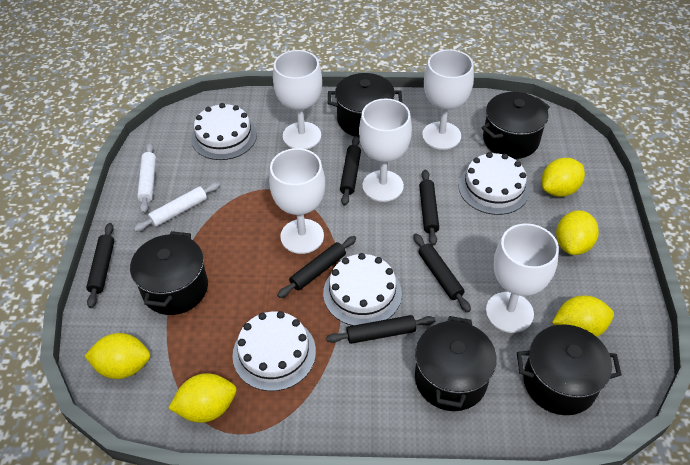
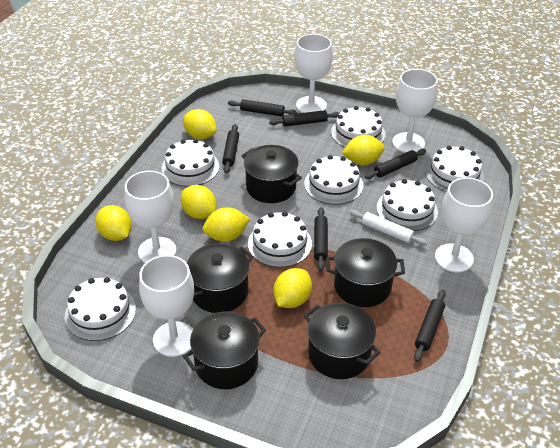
white cake: [191,103,257,160] [233,311,316,391] [323,253,402,326] [459,152,530,215] = 4 -> [65,277,136,341] [162,139,219,187] [248,212,312,267] [304,155,363,205] [331,106,386,147] [377,179,438,231] [425,146,484,192] = 7
white rolling pin: [133,182,220,232] [137,143,156,213] = 2 -> [350,210,428,246] = 1
yellow lemon: [85,333,150,379] [168,373,236,423] [542,158,585,197] [552,295,614,337] [556,210,599,255] = 5 -> [95,205,132,241] [180,185,217,219] [183,109,217,139] [203,208,250,242] [273,268,312,308] [342,135,385,165] = 6

